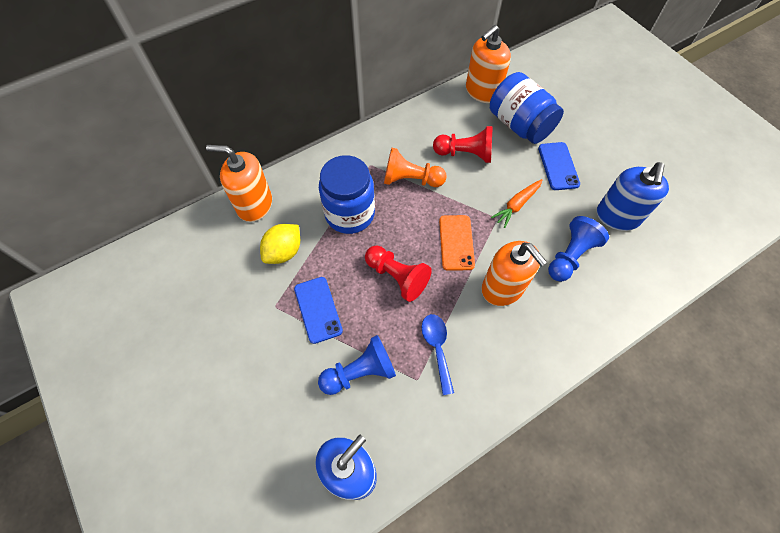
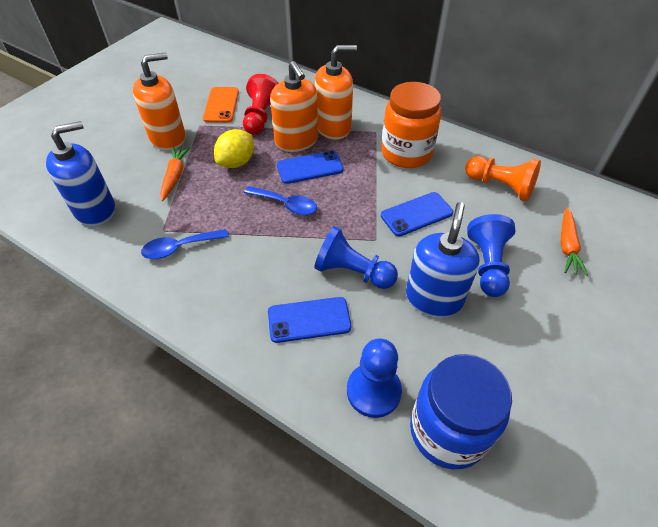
blue jar: [319,155,375,234] [490,72,564,144] = 2 -> [410,354,512,469] = 1
blue pawn: [318,335,396,395] [548,216,609,282] = 2 -> [314,226,398,289] [347,338,402,418] [467,214,515,297] = 3
blue phone: [294,277,343,344] [538,142,580,190] = 2 -> [268,297,351,343] [277,151,344,184] [381,192,453,237] = 3
blue spoon: [422,314,454,395] = 1 -> [141,229,229,259] [244,186,317,215] = 2
orange carrot: [491,179,542,228] = 1 -> [160,147,190,201] [561,208,588,276] = 2
orange jar: none = 0 -> [381,82,442,168] = 1
red pawn: [365,245,432,302] [433,126,493,163] = 2 -> [243,74,278,135] = 1

